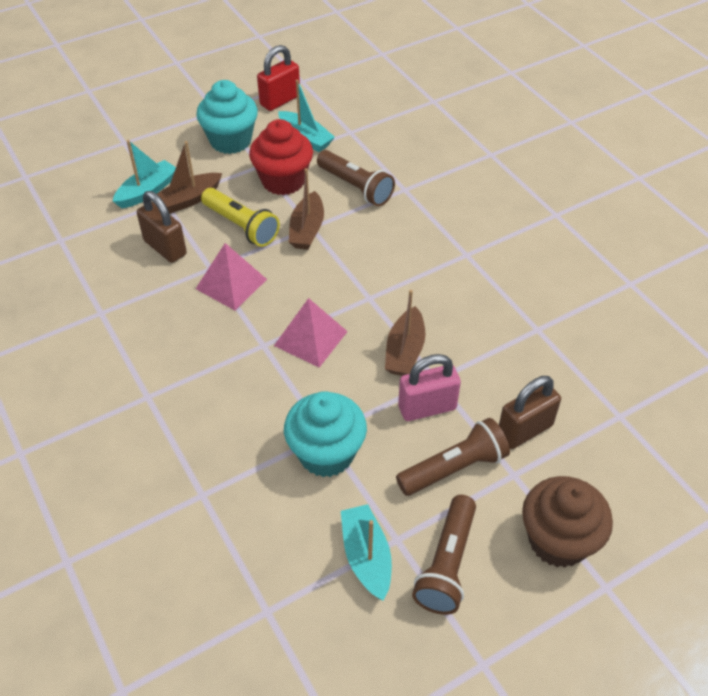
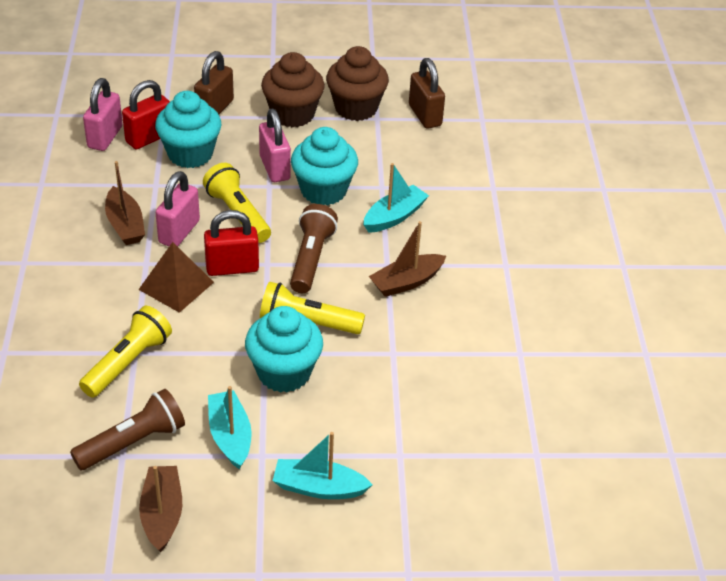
brown cupcake: [522,476,613,568] = 1 -> [261,52,325,127] [326,46,389,121] = 2
brown flashlight: [317,150,395,206] [396,418,510,496] [412,495,476,615] = 3 -> [70,389,185,470] [290,204,338,293] = 2
brown pyramid: none = 0 -> [138,242,214,313] = 1
pink padlock: [398,354,461,421] = 1 -> [83,78,123,151] [155,171,200,247] [259,109,291,182] = 3
pink pyramid: [196,243,267,310] [274,298,348,367] = 2 -> none = 0
red cupcake: [249,119,313,195] = 1 -> none = 0
red padlock: [257,45,300,111] = 1 -> [122,80,170,149] [204,210,259,276] = 2
turquoise cupcake: [196,80,258,154] [284,391,367,477] = 2 -> [155,91,221,168] [245,306,323,393] [291,127,358,205] = 3
yellow flashlight: [201,188,280,247] = 1 -> [79,306,172,398] [203,163,271,243] [260,282,365,334] = 3

